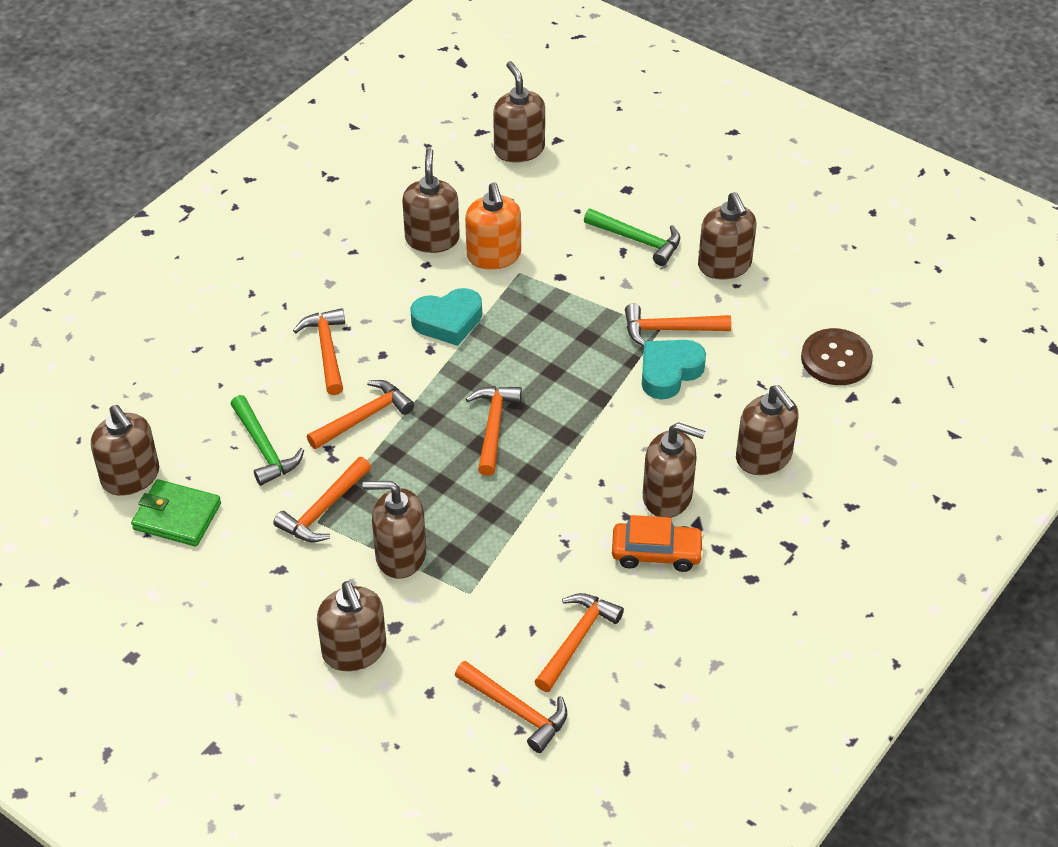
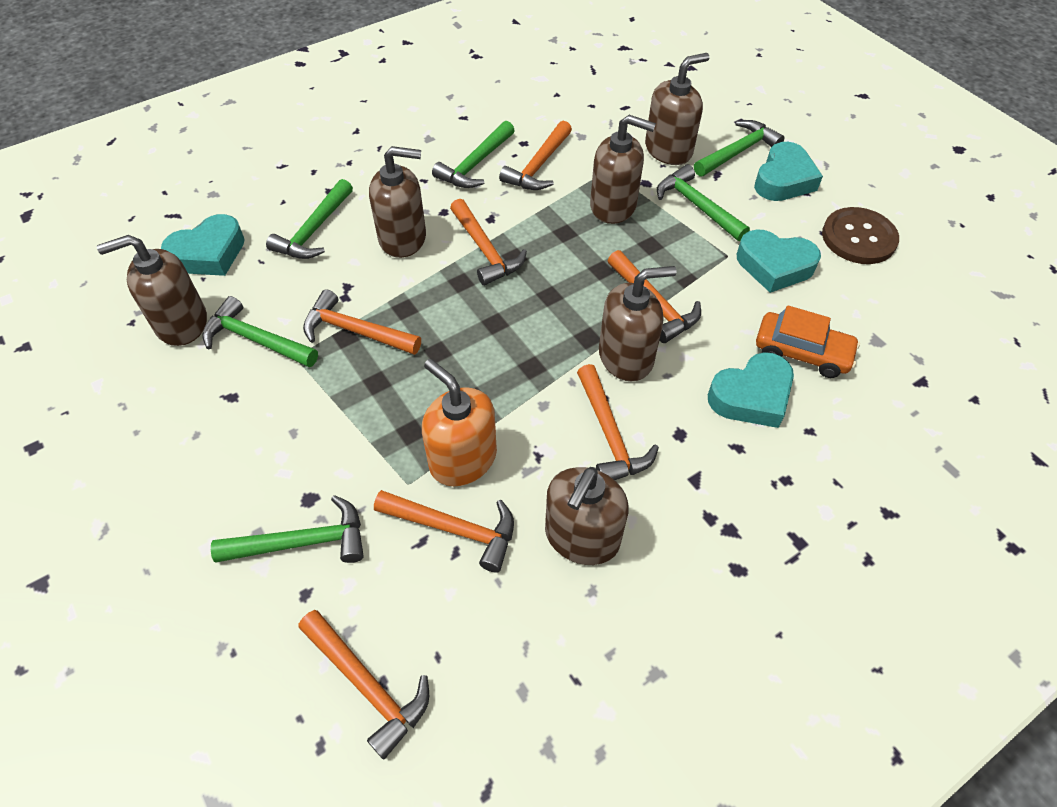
brown soap dispenser: [91,405,159,496] [317,581,386,671] [363,481,426,579] [402,148,460,253] [493,61,545,163] [643,422,705,518] [698,192,756,280] [736,385,799,475] = 8 -> [97,235,207,346] [369,146,426,258] [545,467,629,565] [590,115,656,224] [599,266,677,382] [645,53,710,165] = 6
green hammer: [230,395,304,486] [584,208,680,266] = 2 -> [202,296,318,367] [211,495,364,563] [266,179,353,259] [432,121,515,188] [657,164,750,241] [694,120,785,177] = 6
green wallet: [131,479,221,547] = 1 -> none = 0
turquoise heart: [410,288,482,346] [642,340,706,400] = 2 -> [161,214,245,276] [708,352,794,428] [737,230,821,293] [754,142,823,201] = 4

